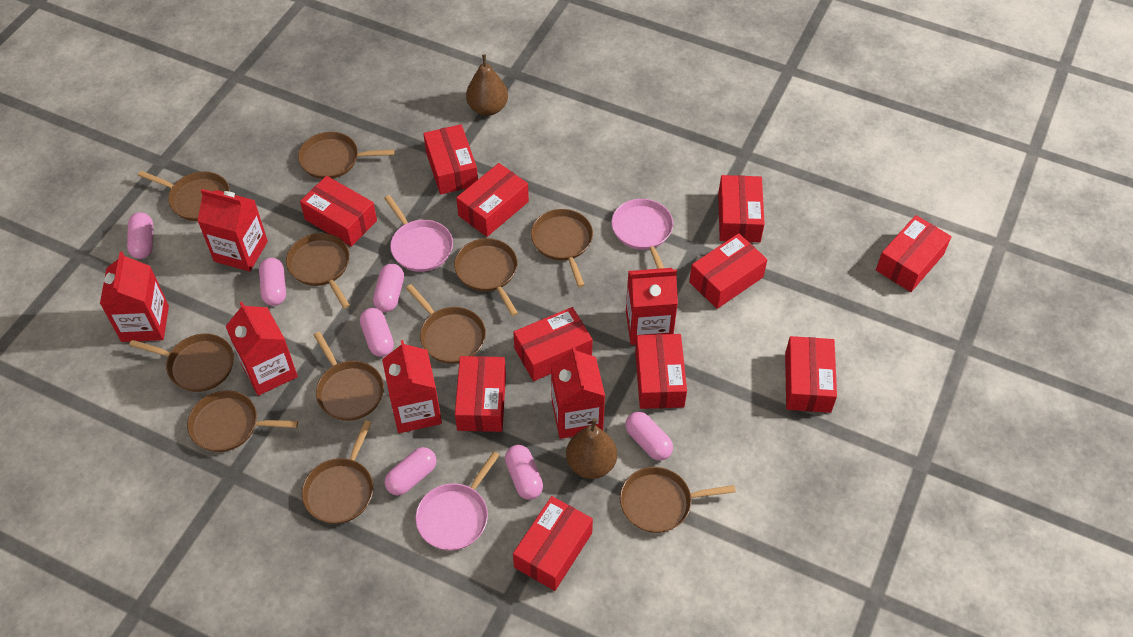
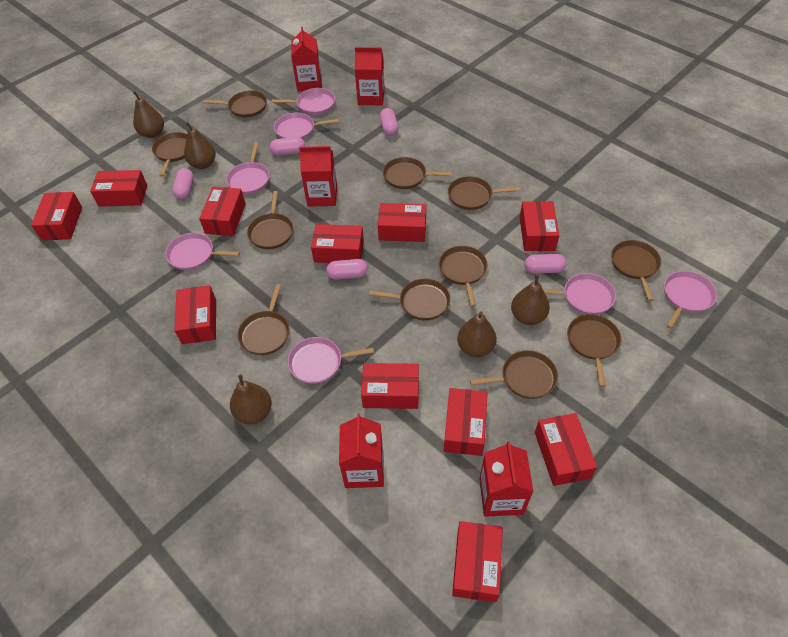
brown pear: [466,54,508,116] [566,418,617,479] = 2 -> [133,91,164,138] [184,122,216,169] [230,374,272,424] [457,312,497,357] [511,274,550,325] = 5
pink capsule: [127,212,153,259] [259,258,286,306] [360,308,394,357] [373,263,404,312] [385,447,436,496] [505,445,543,500] [625,412,673,461] = 7 -> [172,168,194,199] [270,137,305,156] [326,259,367,280] [380,108,399,136] [524,254,566,274] = 5
pink pan: [384,195,453,272] [416,451,500,550] [612,199,673,269] = 3 -> [165,233,240,270] [226,142,270,194] [272,88,335,115] [274,113,339,139] [288,337,374,384] [543,273,616,315] [664,271,717,329] = 7
red carton: [100,252,169,342] [198,189,268,272] [225,302,298,396] [382,340,442,433] [551,346,605,439] [626,268,678,345] = 6 -> [291,26,322,91] [299,146,337,207] [339,413,384,488] [355,47,385,105] [479,441,534,517] = 5

